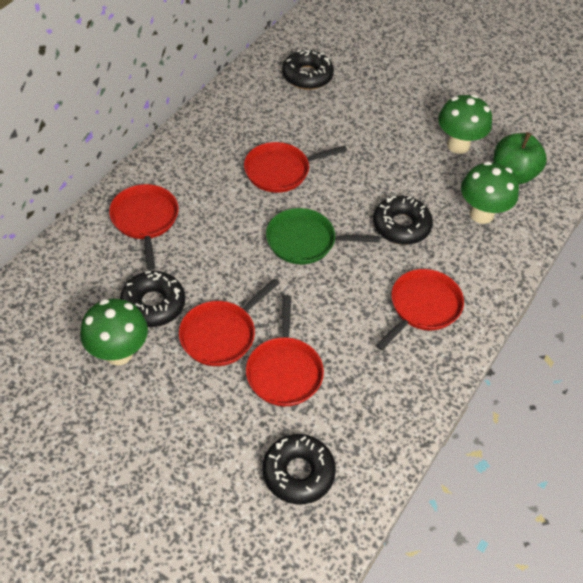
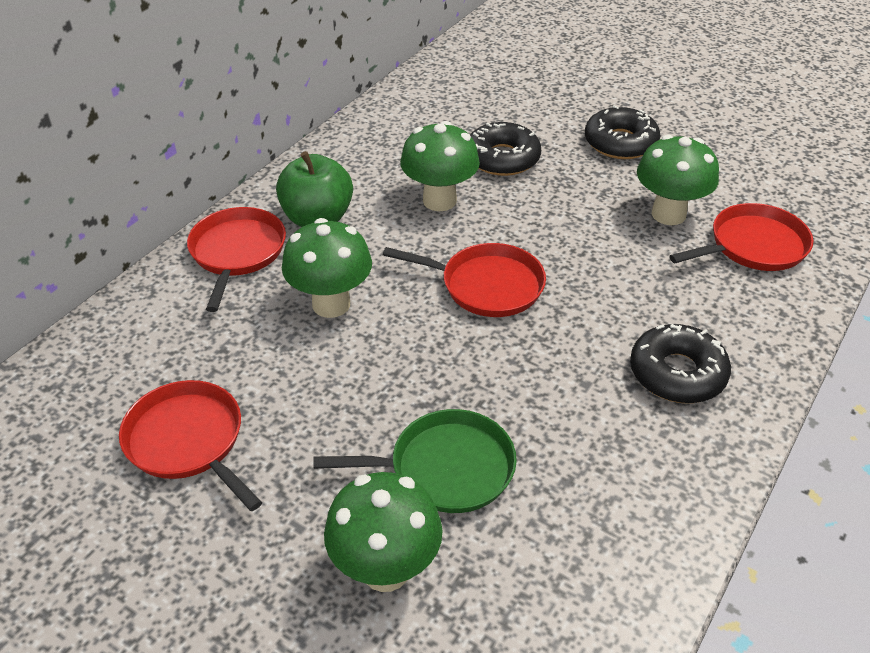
black donut: [120,271,185,327] [263,434,336,504] [282,50,334,90] [373,196,433,245] = 4 -> [470,122,541,176] [585,105,660,159] [630,324,731,403] = 3
green mushroom: [80,299,148,366] [438,94,492,154] [461,161,519,224] = 3 -> [282,218,372,318] [324,472,443,592] [400,121,480,211] [637,135,719,225] = 4
red pan: [109,184,179,270] [179,278,280,366] [244,142,347,193] [246,295,324,406] [376,269,464,350] = 5 -> [119,380,262,511] [187,207,286,312] [383,243,546,317] [669,203,813,271] = 4

